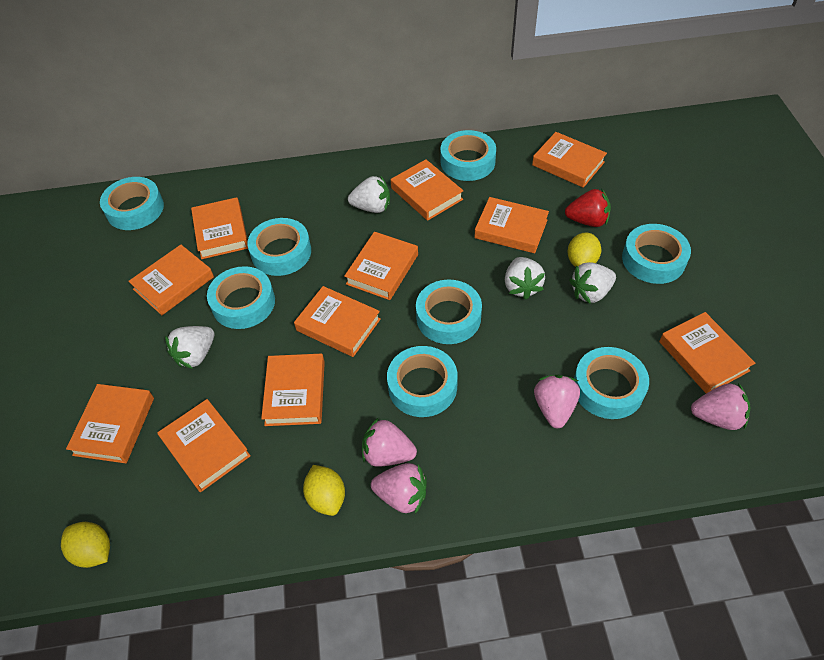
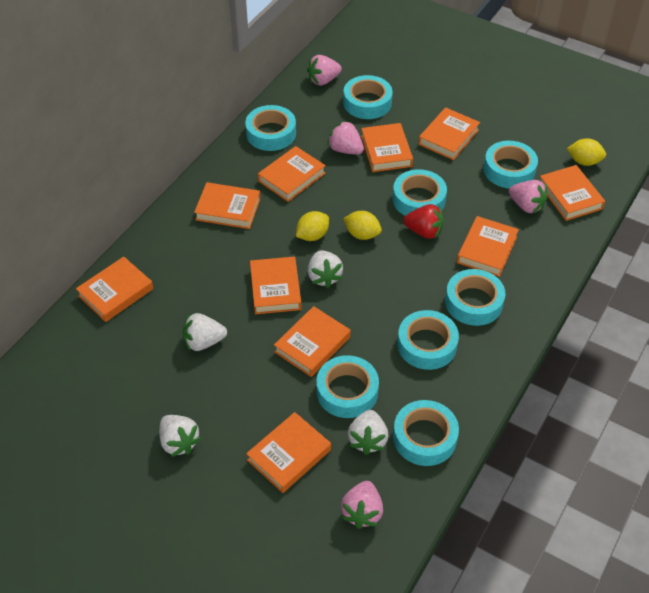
orange book: [66,384,154,463] [128,245,214,315] [157,399,251,492] [191,197,248,259] [261,353,325,426] [294,286,381,357] [344,232,418,300] [391,159,463,221] [474,197,549,253] [532,132,607,188] [659,312,755,393] = 11 -> [76,257,153,322] [194,182,260,229] [246,412,331,493] [250,257,302,314] [258,146,326,202] [274,306,351,377] [361,123,413,172] [418,107,480,160] [457,216,519,277] [540,165,605,221] = 10

